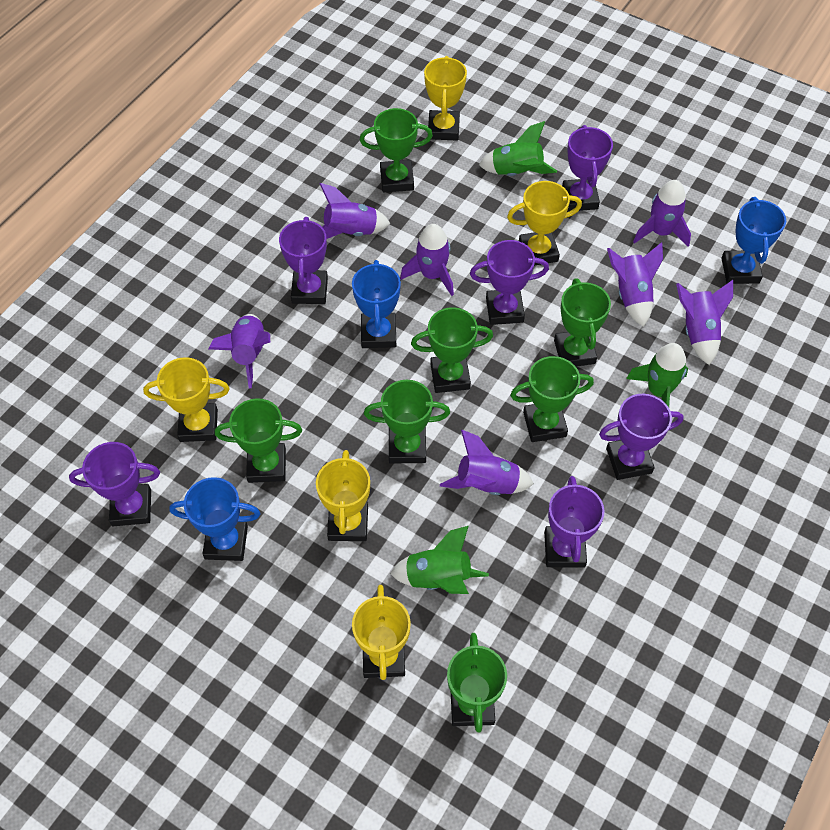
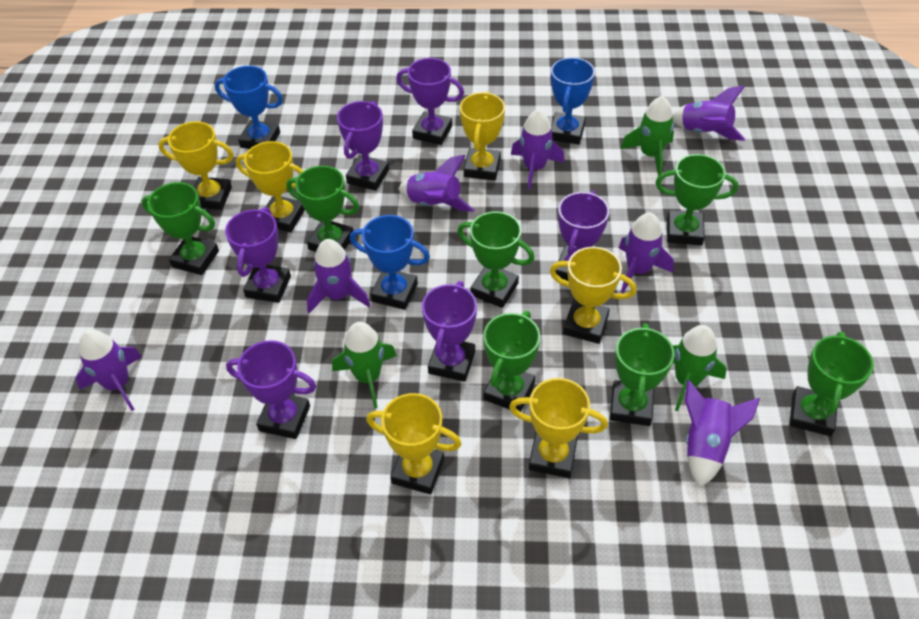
yellow trophy: [143,357,230,442] [316,450,370,541] [352,585,411,680] [424,56,467,141] [507,181,582,266] = 5 -> [158,122,234,210] [236,141,305,232] [366,393,461,494] [460,92,505,181] [509,378,608,478] [550,247,636,344] = 6

